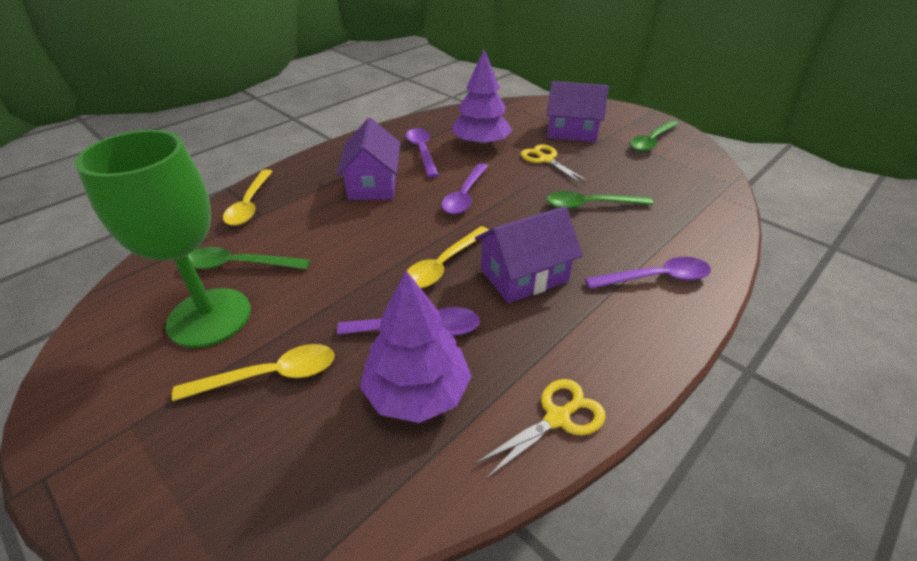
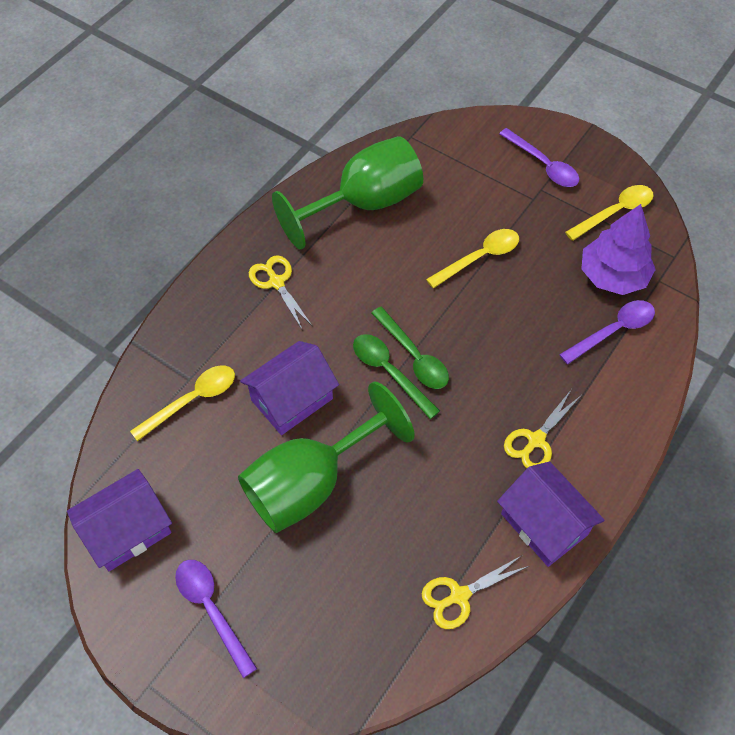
green goblet: [75,130,251,348] = 1 -> [238,381,415,533] [272,136,423,249] = 2
green spoon: [188,247,310,269] [547,191,653,209] [630,120,679,152] = 3 -> [353,334,440,419] [371,307,449,389] = 2
purple spoon: [337,307,480,336] [406,128,439,178] [442,163,488,214] [585,257,711,289] = 4 -> [175,560,257,678] [499,128,579,187] [559,300,655,364] = 3
purple tree: [360,271,472,423] [451,49,512,147] = 2 -> [581,204,656,295] = 1
yellow scissors: [475,379,606,479] [521,144,589,184] = 2 -> [249,255,313,331] [422,556,529,629] [504,390,581,468] = 3

